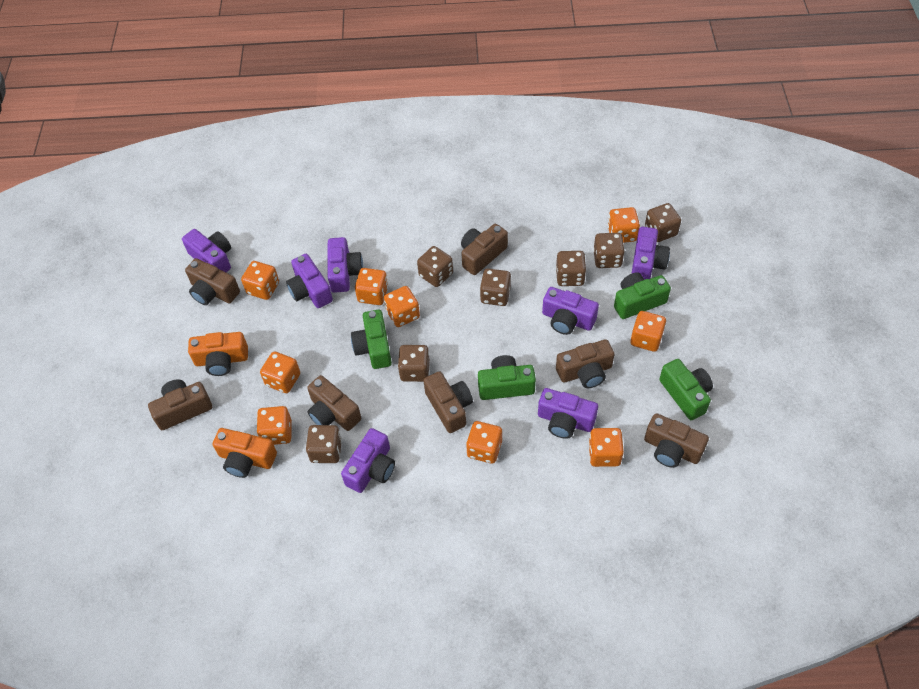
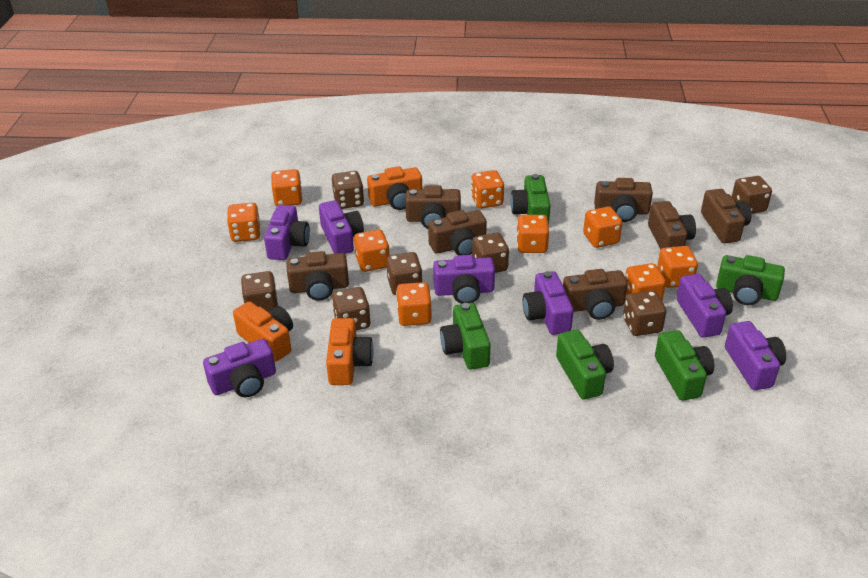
green camera: [351,310,392,369] [478,355,536,400] [614,272,671,319] [659,359,713,420] = 4 -> [440,303,491,370] [511,174,550,225] [556,329,614,399] [655,330,714,401] [716,255,785,305] = 5
orange camera: [188,332,248,376] [212,428,277,478] = 2 -> [233,301,293,362] [326,318,373,385] [367,166,422,210] = 3

